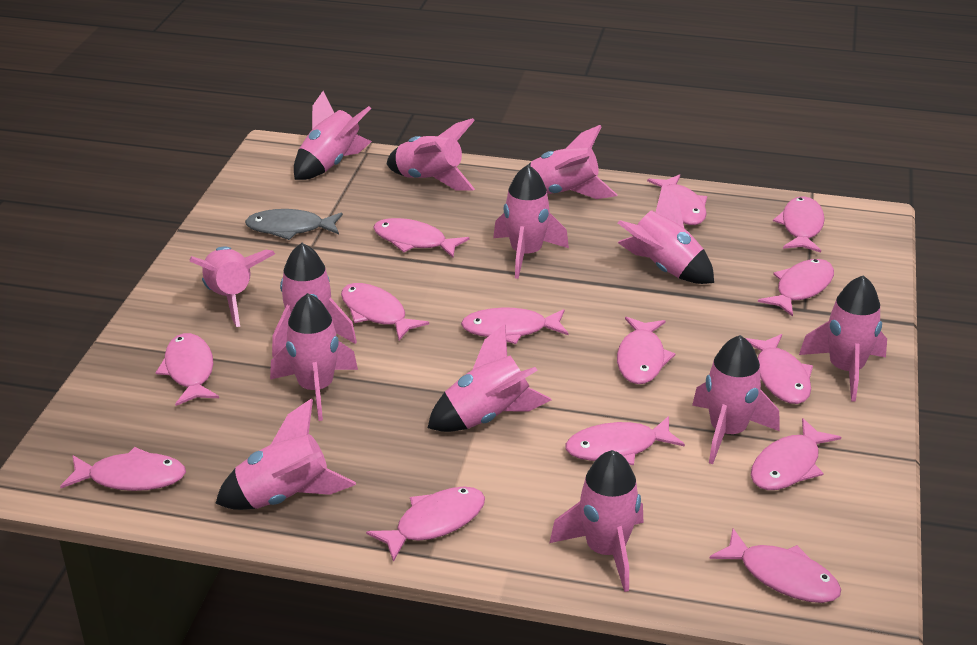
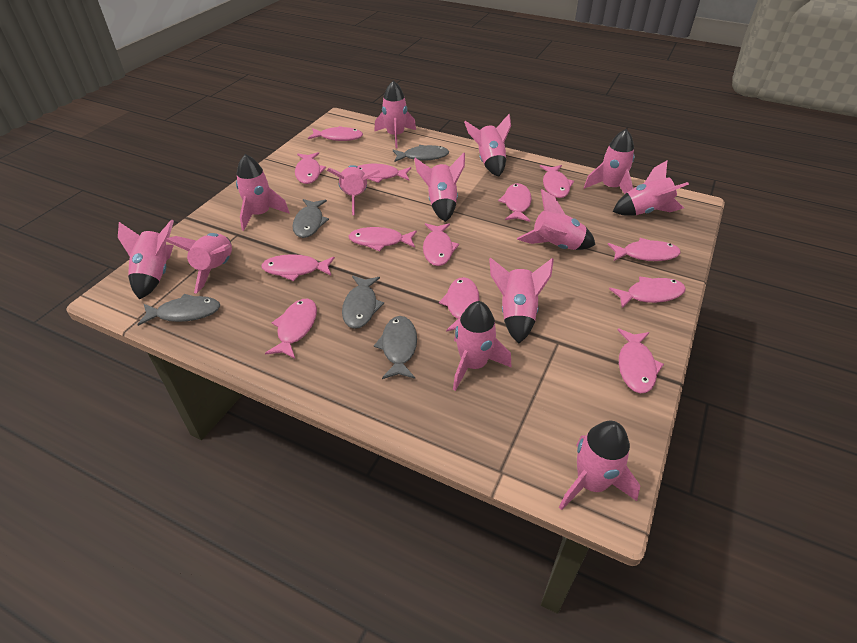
grey fish: [245,209,343,240] = 1 -> [137,294,220,326] [293,199,329,238] [342,276,384,329] [374,316,417,379] [393,145,449,162] = 5
pink fish: [60,447,186,491] [155,333,219,406] [341,283,429,340] [366,487,485,562] [373,218,469,258] [461,308,568,344] [565,416,685,465] [617,317,675,384] [647,174,707,225] [709,528,841,603] [745,334,813,404] [751,418,841,490] [758,259,834,317] [773,196,825,252] = 14 -> [261,254,335,281] [265,298,317,359] [295,152,326,184] [308,126,363,141] [349,227,417,251] [357,164,411,183] [423,223,459,266] [439,277,479,332] [498,183,532,222] [540,165,574,198] [608,238,681,261] [609,276,686,308] [618,329,664,393] = 13

